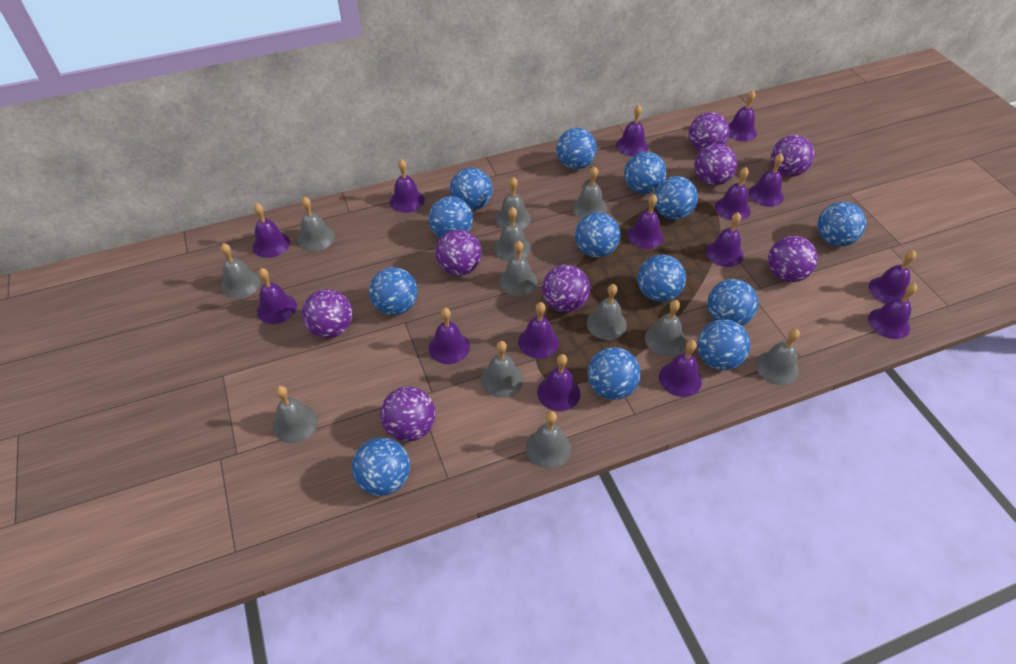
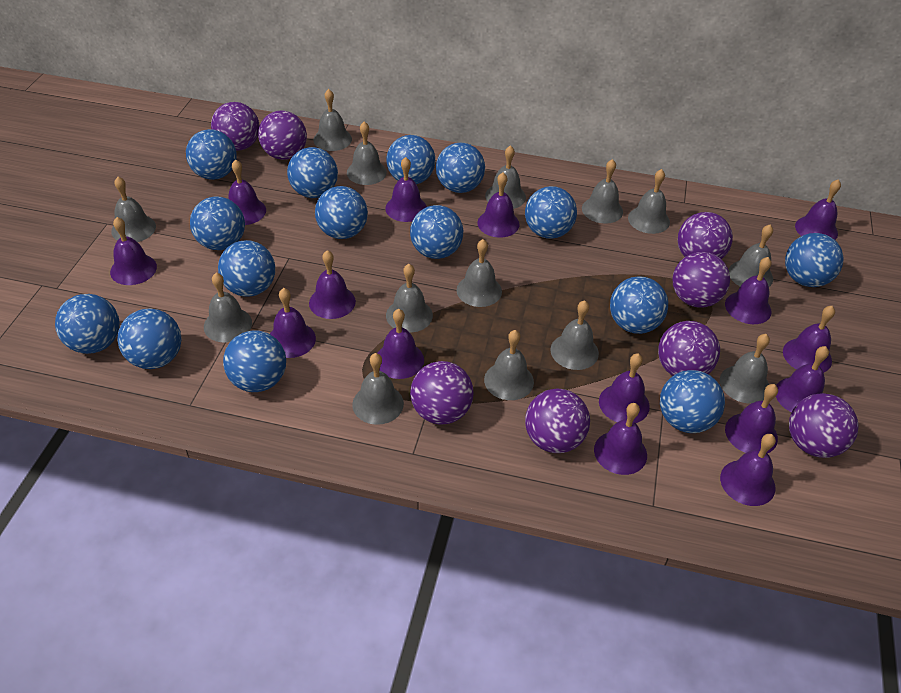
blue ball: [352,438,410,496] [369,267,418,315] [429,196,473,238] [450,167,493,211] [556,128,597,170] [575,212,620,258] [587,347,641,400] [624,152,667,194] [638,254,686,302] [654,176,698,220] [697,319,750,370] [707,279,758,326] [817,202,866,247] = 13 -> [55,294,120,354] [117,308,181,369] [186,129,237,180] [190,196,245,250] [218,240,275,297] [223,330,286,392] [287,147,338,198] [315,186,368,239] [386,135,435,184] [410,205,463,259] [436,143,485,193] [525,186,577,239] [610,276,668,334] [660,370,725,433] [785,233,844,287] = 15
grey bell: [221,243,260,299] [273,386,318,443] [298,197,335,251] [481,341,523,398] [494,207,531,261] [495,177,531,229] [499,241,537,296] [526,411,571,469] [572,166,607,218] [587,284,627,340] [645,300,686,356] [756,328,800,385] = 12 -> [111,177,156,242] [204,273,252,343] [313,89,352,151] [347,122,387,185] [352,353,404,425] [386,264,433,333] [457,239,502,307] [484,330,534,400] [485,145,526,209] [551,300,599,370] [582,159,623,224] [628,169,670,234] [720,334,770,404] [729,225,773,287] = 14

